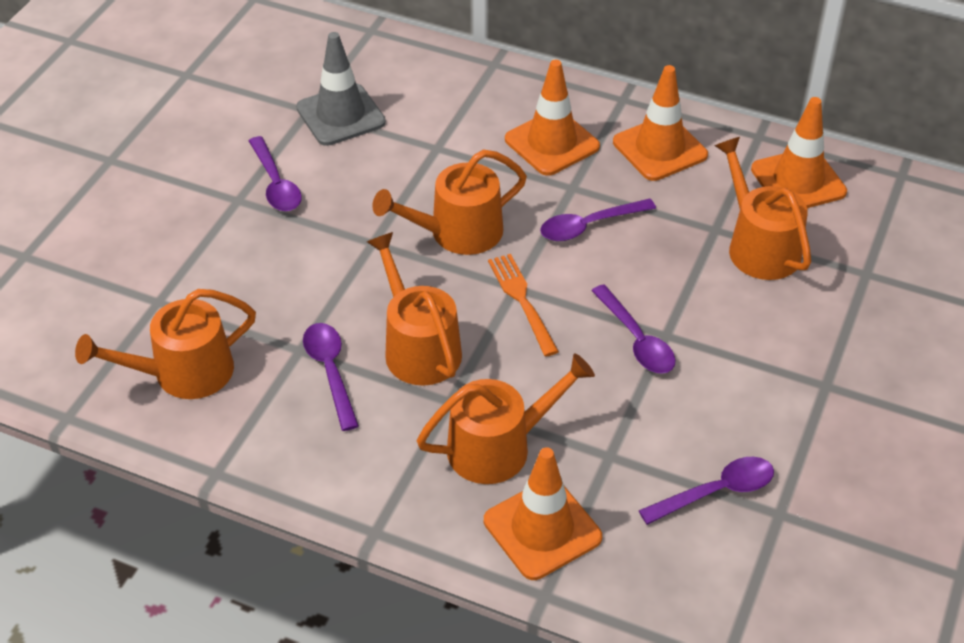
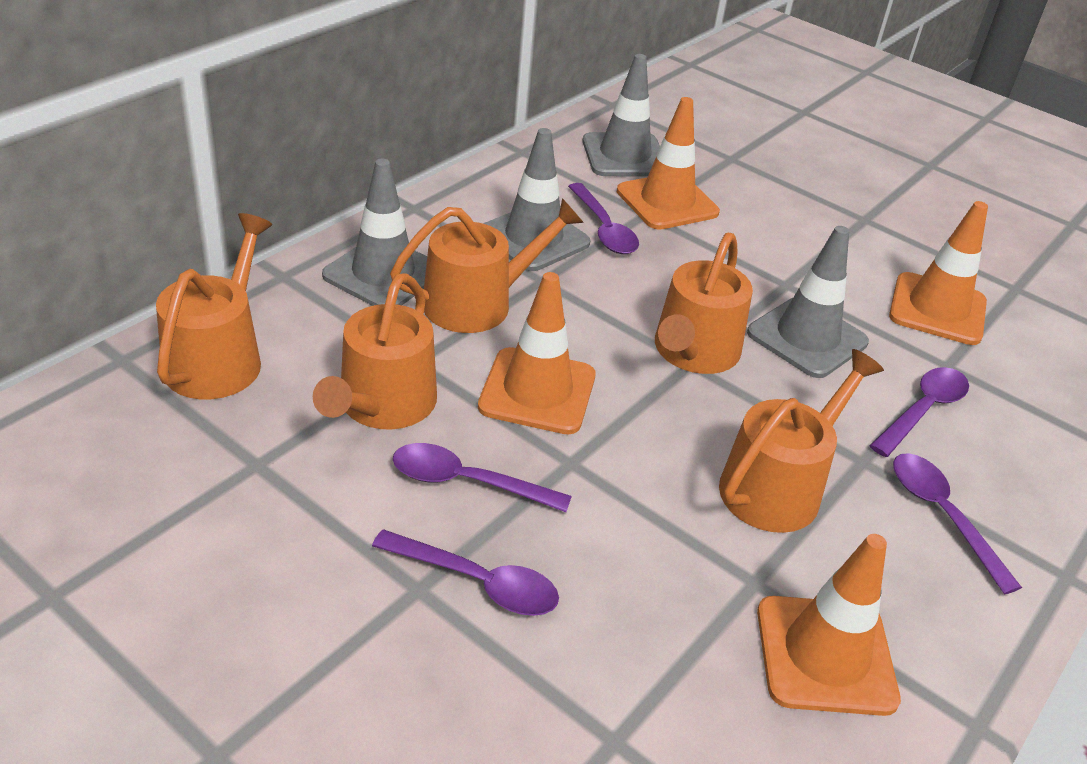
grey traffic cone: [296,32,386,146] = 1 -> [322,159,427,306] [483,128,591,271] [582,54,660,176] [747,226,869,378] = 4
orange fork: [488,254,559,357] = 1 -> none = 0

